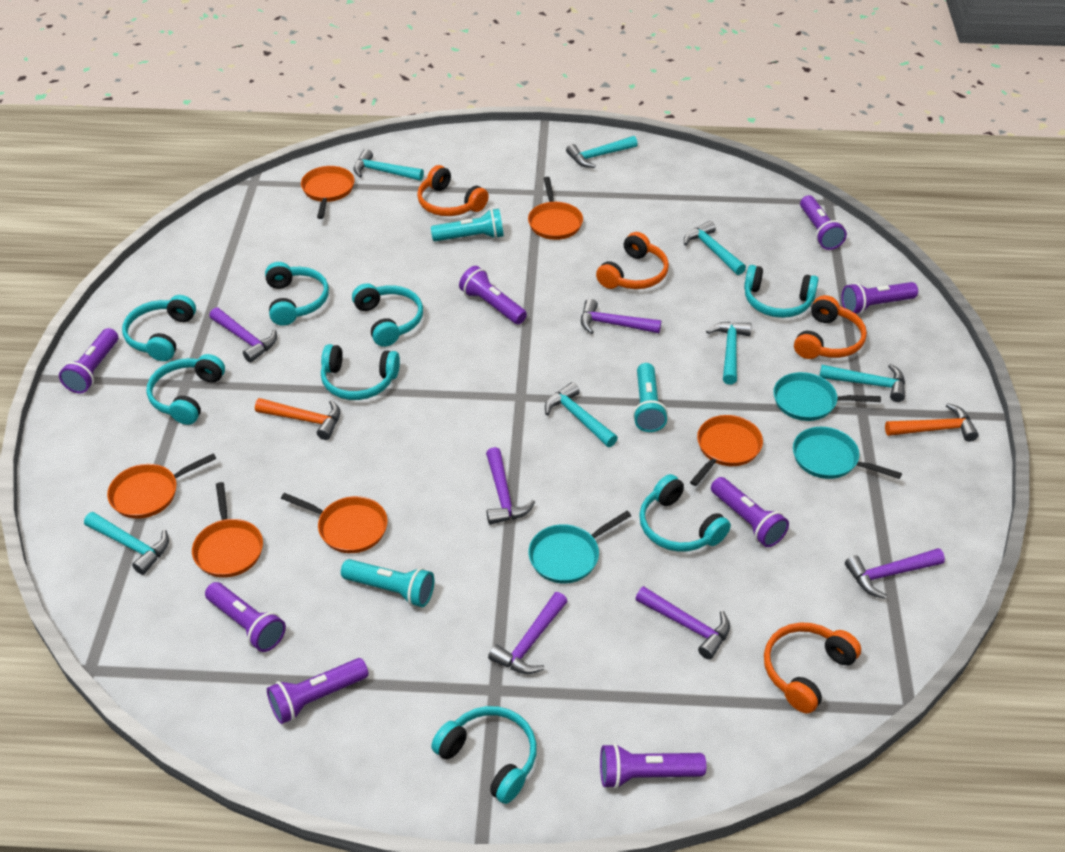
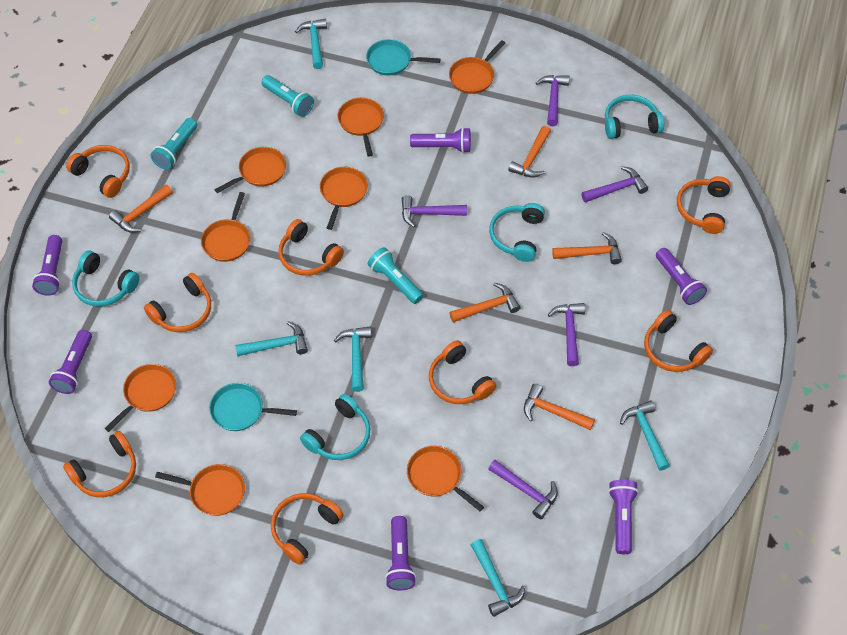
orange hammer: [255,398,340,440] [885,403,979,442] = 2 -> [109,185,173,233] [449,283,521,323] [508,126,551,178] [524,384,595,430] [552,232,622,264] = 5
orange headphones: [417,165,489,216] [596,232,669,289] [764,622,861,714] [794,295,867,359] = 4 -> [63,431,136,497] [66,145,130,198] [144,273,211,332] [271,493,344,565] [278,219,344,276] [429,340,496,404] [644,310,713,372] [677,176,731,234] = 8
orange pan: [107,453,217,519] [192,482,263,578] [281,493,388,553] [301,166,354,219] [528,177,583,240] [690,415,763,486] = 6 -> [105,364,176,432] [155,464,245,516] [201,192,250,262] [214,147,286,193] [320,167,368,230] [338,98,384,157] [407,446,484,511] [449,40,505,94] = 8
purple flashlight: [59,328,118,393] [205,582,286,652] [267,658,368,724] [459,266,527,324] [600,743,706,789] [711,477,789,547] [800,195,847,250] [841,282,918,315] = 8 -> [32,235,62,295] [49,330,92,394] [385,516,416,590] [410,127,471,153] [608,480,639,554] [656,248,707,305] = 6
purple hammer: [209,308,277,363] [486,447,535,525] [488,592,568,674] [581,299,661,334] [635,586,730,659] [845,548,945,599] = 6 -> [402,195,467,227] [488,460,558,519] [536,75,570,126] [548,303,585,366] [581,166,648,203] = 5
turquoise hammer: [84,512,169,575] [353,149,424,181] [545,382,618,447] [566,136,638,168] [684,221,746,275] [706,322,752,385] [820,364,905,402] = 7 -> [235,321,308,356] [295,19,327,69] [334,327,372,392] [471,539,525,617] [620,400,670,471] = 5
turquoise headphones: [122,295,196,361] [146,354,225,425] [265,262,329,326] [321,344,400,400] [352,283,423,347] [431,706,537,804] [639,474,731,552] [744,265,819,318] = 8 -> [72,251,140,307] [300,394,370,460] [489,203,545,262] [605,95,664,139] = 4
turquoise pan: [528,511,631,583] [773,372,881,421] [793,427,902,479] = 3 -> [209,383,297,431] [366,39,440,76] = 2

